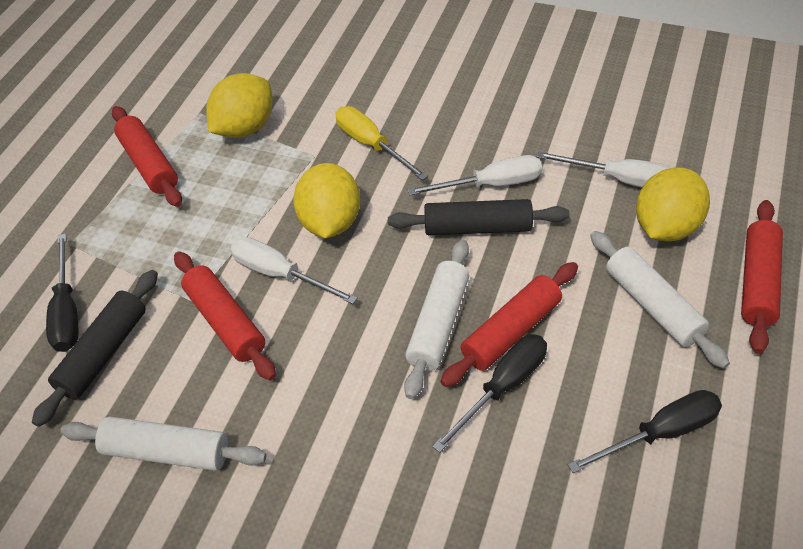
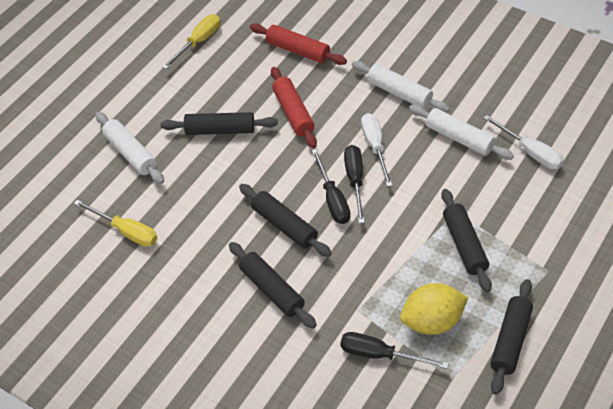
black rolling pin: [32,270,158,427] [388,199,569,235] = 2 -> [161,112,278,135] [229,242,317,329] [239,184,332,257] [441,189,492,292] [490,279,533,395] = 5
red rolling pin: [112,106,182,207] [174,251,276,380] [440,262,578,387] [741,200,783,354] = 4 -> [250,23,347,65] [271,67,317,148] = 2
white screwdriver: [230,237,358,304] [407,155,542,196] [536,151,671,188] = 3 -> [361,113,393,187] [483,115,564,169] = 2
yellow lemon: [206,73,273,138] [293,163,360,238] [636,167,710,242] = 3 -> [400,283,468,335] = 1
yellow screwdriver: [335,106,428,180] = 1 -> [74,200,157,247] [162,14,220,69] = 2

